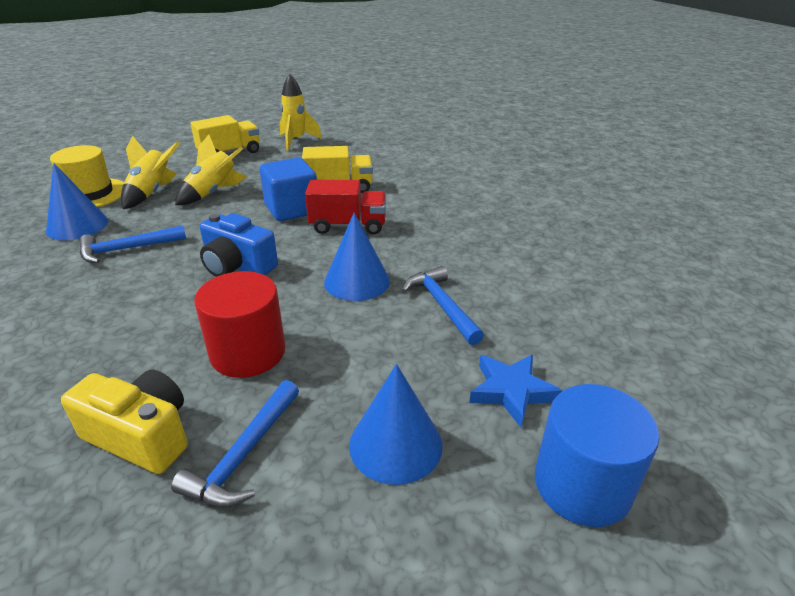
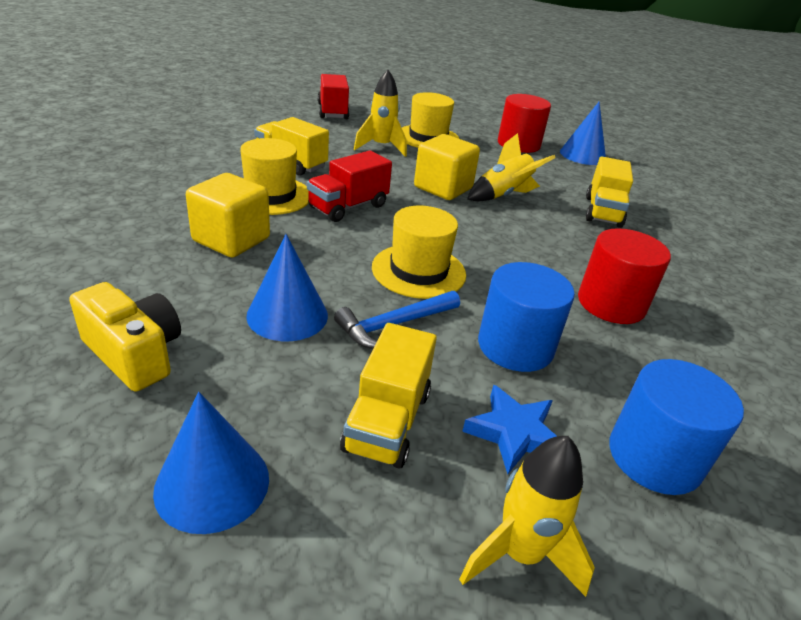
blue camera: [199,213,278,277] = 1 -> none = 0
blue cube: [260,158,317,221] = 1 -> none = 0
blue cylinder: [535,384,660,527] = 1 -> [478,262,575,372] [610,359,744,495] = 2
blue hammer: [79,225,186,263] [171,380,299,507] [402,266,484,345] = 3 -> [334,291,460,349] = 1
red cylinder: [194,271,285,378] = 1 -> [498,94,551,153] [578,228,671,324] = 2
red truck: [305,179,386,235] = 1 -> [307,151,392,222] [318,74,350,119] = 2
yellow cube: none = 0 -> [186,173,270,258] [414,134,480,200] = 2
yellow hat: [50,145,124,207] = 1 -> [240,138,309,215] [372,206,466,299] [402,92,459,148] = 3
yellow truck: [190,115,260,153] [302,146,373,193] = 2 -> [254,117,329,176] [340,323,437,469] [586,156,633,228] = 3

